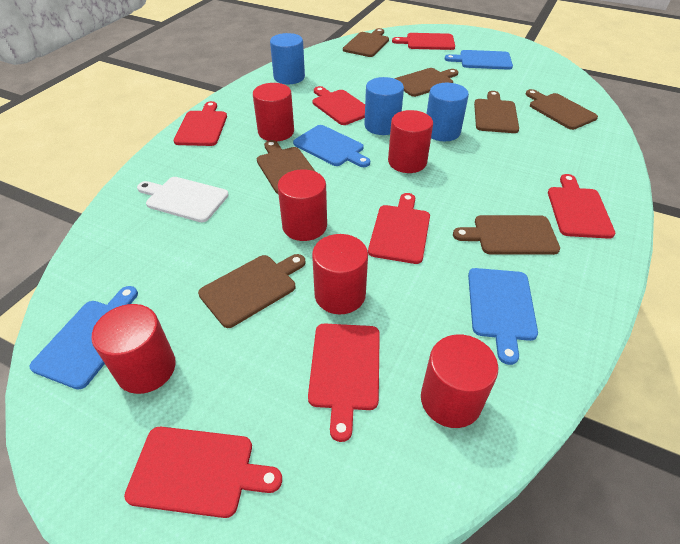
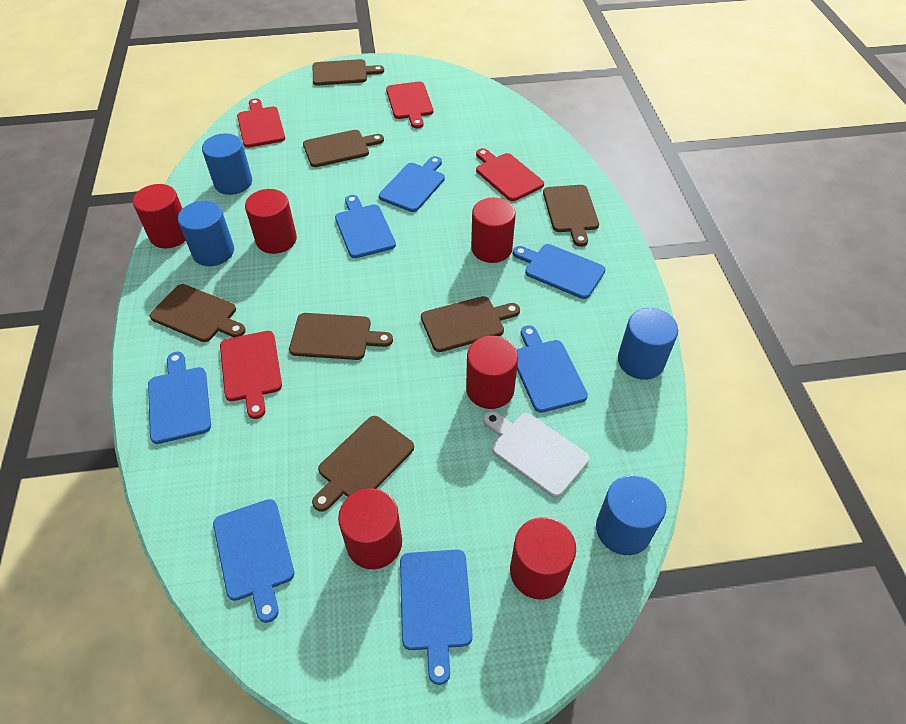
blue cutting board: [29,286,138,390] [293,125,370,167] [445,50,513,70] [468,268,538,365] = 4 -> [148,352,211,444] [213,499,294,623] [335,195,396,258] [379,156,445,212] [400,549,473,685] [513,244,606,299] [516,325,588,413] = 7
blue cylinder: [270,33,305,84] [364,77,404,135] [426,83,469,141] = 3 -> [178,201,234,266] [202,133,252,195] [596,475,667,555] [618,308,678,380] = 4
red cutting board: [124,427,282,518] [174,101,227,146] [308,323,380,442] [313,86,365,125] [368,193,430,264] [392,33,455,50] [548,174,616,239] = 7 -> [220,331,282,419] [237,98,285,148] [386,81,433,128] [476,148,544,201] = 4

